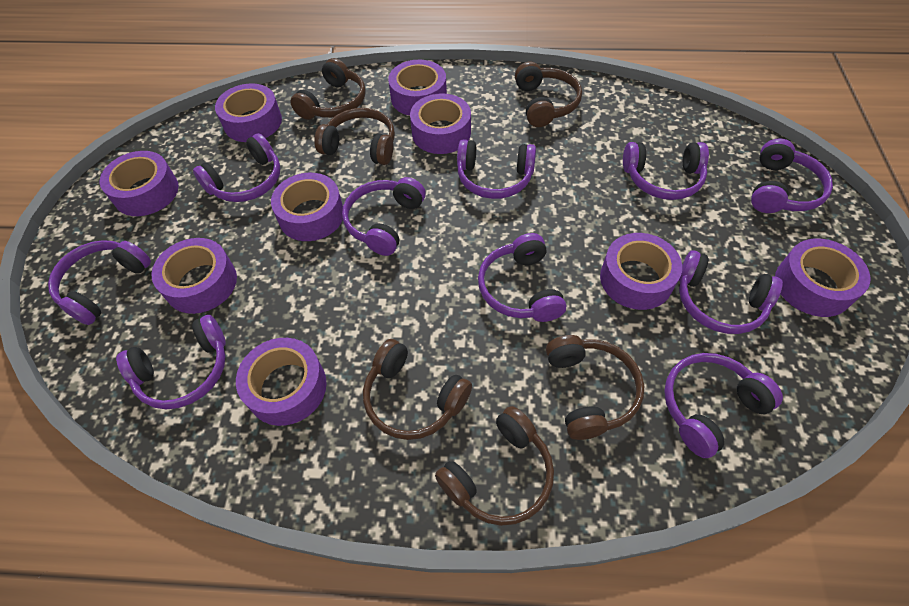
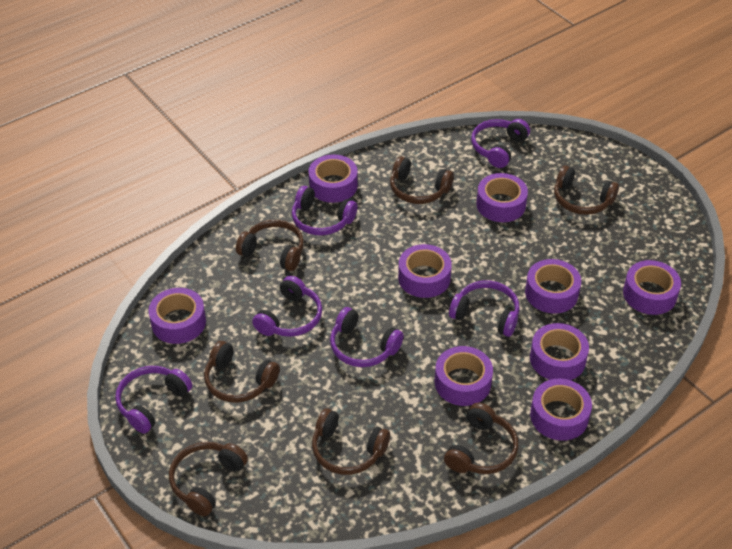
brown headphones: [290,58,366,120] [314,108,395,165] [363,339,472,440] [435,406,554,526] [515,62,582,127] [546,335,644,440] = 6 -> [169,442,248,516] [204,341,280,403] [236,220,304,271] [312,408,390,475] [390,156,454,204] [444,403,518,474] [554,165,619,215] = 7
purple headphones: [48,240,151,325] [116,315,226,409] [193,133,280,202] [342,177,426,256] [457,139,536,199] [478,233,566,322] [623,142,709,200] [664,353,783,458] [679,250,783,334] [751,138,833,213] = 10 -> [115,366,192,434] [252,276,322,337] [292,186,357,235] [330,307,404,367] [449,280,520,337] [471,119,530,168] = 6

